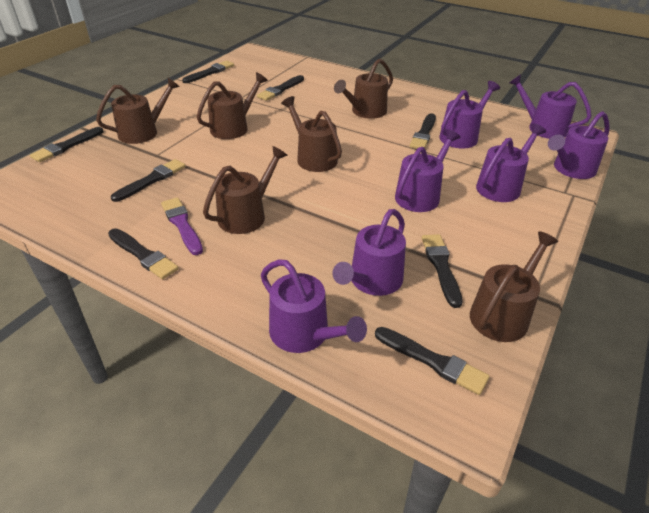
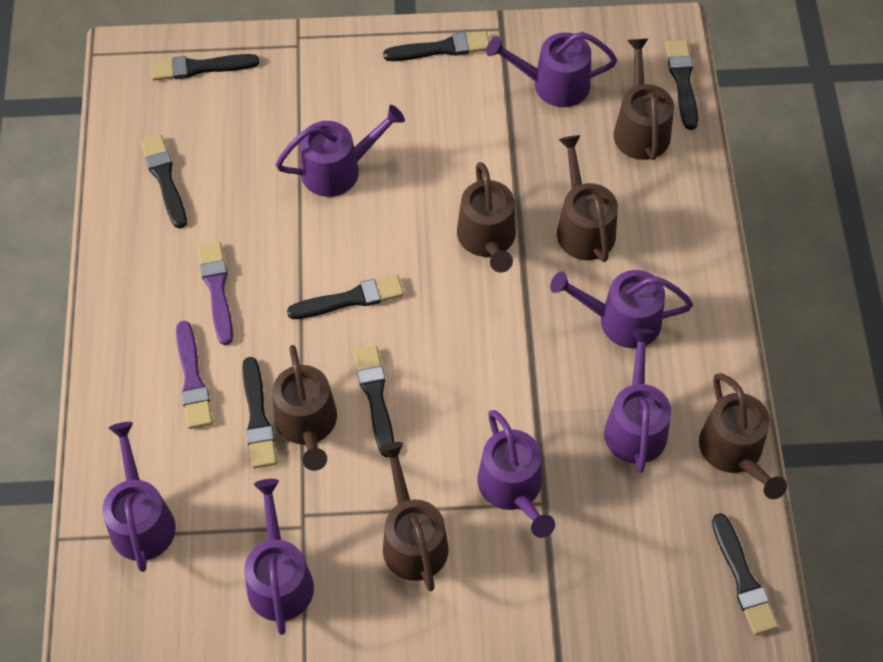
purple brush: [161,197,203,255] = 1 -> [176,321,213,429] [198,242,233,345] = 2

